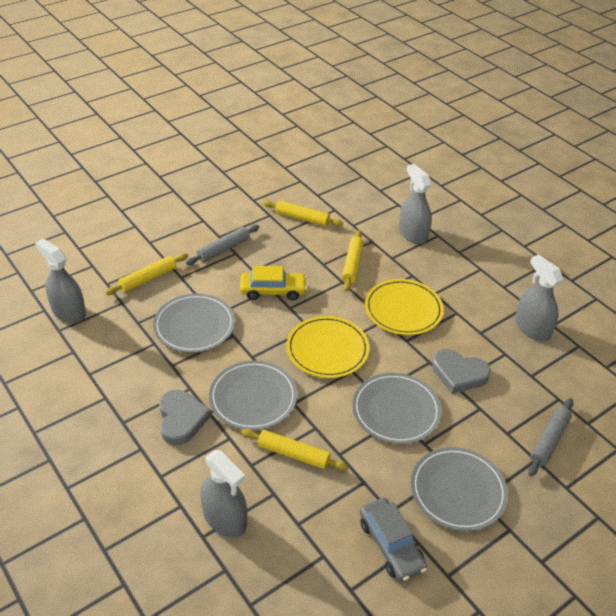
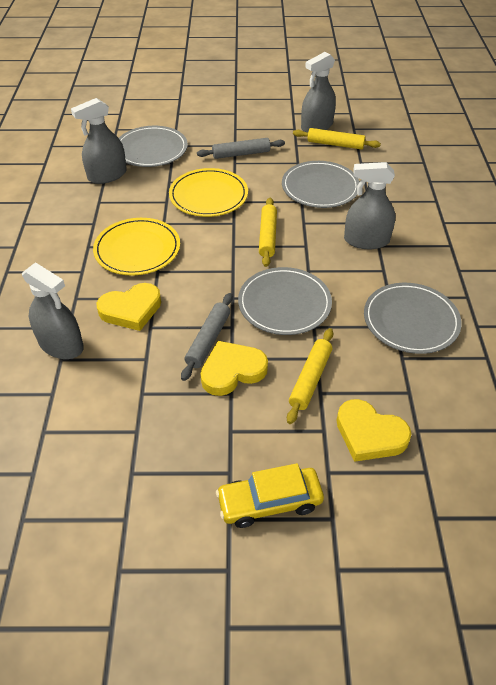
grey car: [360,498,427,582] = 1 -> none = 0
grey heart: [159,390,211,445] [432,349,491,394] = 2 -> none = 0
yellow heart: none = 0 -> [96,283,161,331] [201,341,268,396] [337,399,411,462] = 3
yellow rolling pin: [105,253,188,295] [241,429,348,471] [263,201,343,226] [342,230,364,292] = 4 -> [259,198,277,267] [287,328,333,424] [293,128,381,150] = 3

